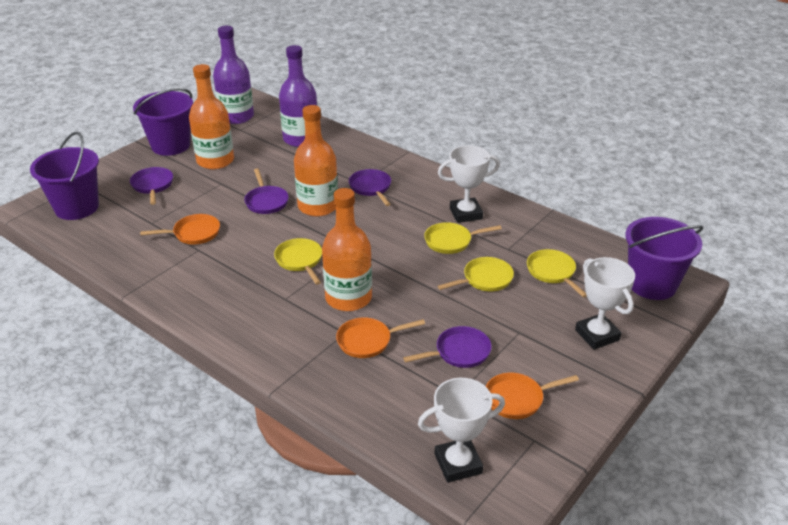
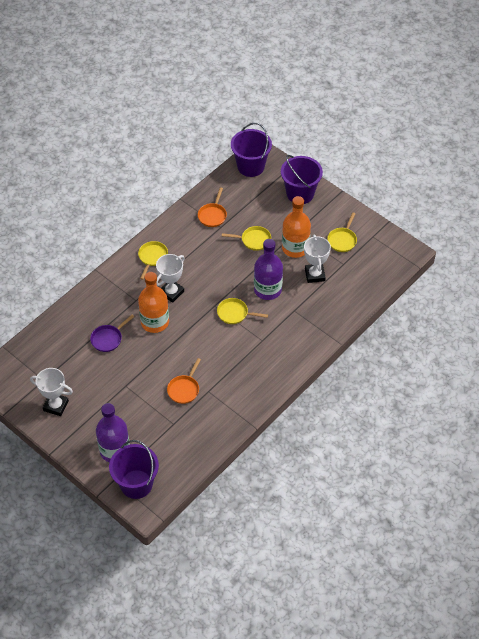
orange bottle: [189,64,234,169] [294,105,338,217] [322,188,372,311] = 3 -> [138,272,169,333] [282,196,311,258] = 2
orange pan: [140,214,220,244] [336,317,425,358] [486,373,579,419] = 3 -> [167,358,201,404] [198,187,227,227] = 2
purple pan: [130,167,173,205] [244,168,289,214] [349,169,391,206] [403,326,492,368] = 4 -> [90,314,135,352] = 1

